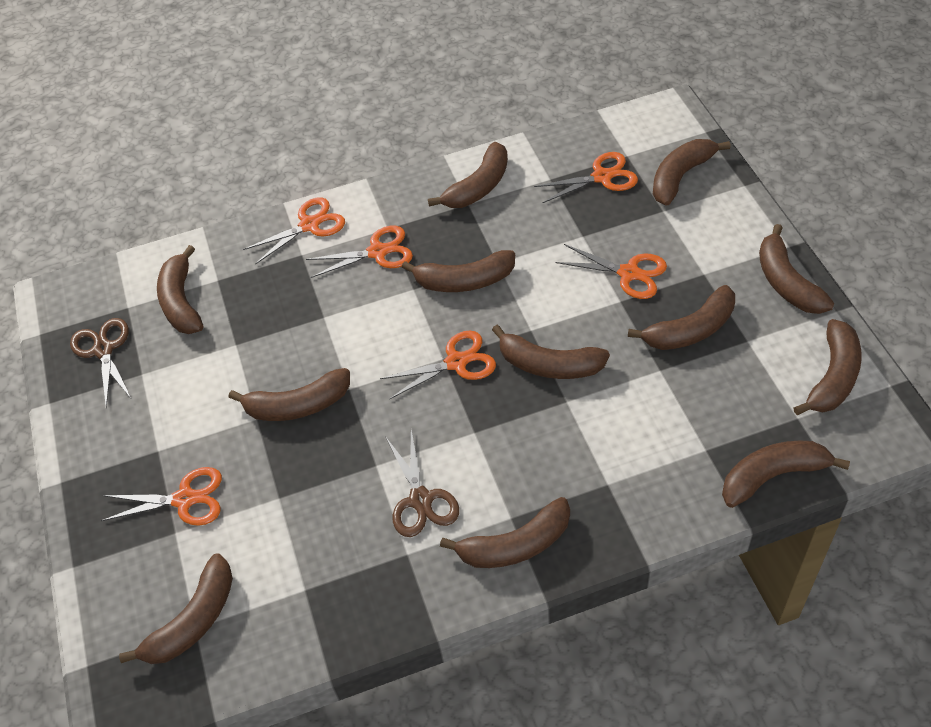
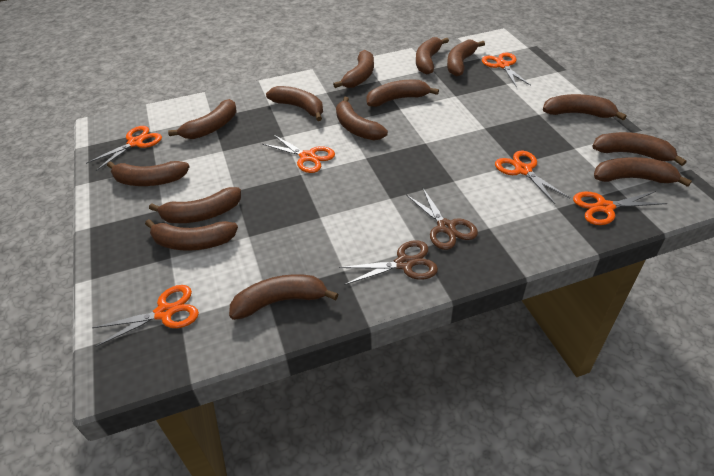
brown banana: [119,553,233,664] [157,245,203,334] [228,368,350,421] [402,250,515,292] [428,142,508,208] [440,497,570,568] [492,325,610,379] [628,285,735,350] [653,139,731,206] [722,441,850,508] [759,224,834,314] [793,319,862,415] = 12 -> [107,161,190,186] [145,219,238,251] [149,187,241,223] [168,99,237,139] [229,274,338,320] [266,86,323,121] [333,50,374,88] [336,97,388,140] [366,80,439,107] [416,37,449,74] [447,39,485,77] [543,94,627,120] [592,132,686,166] [594,157,692,187] = 14

